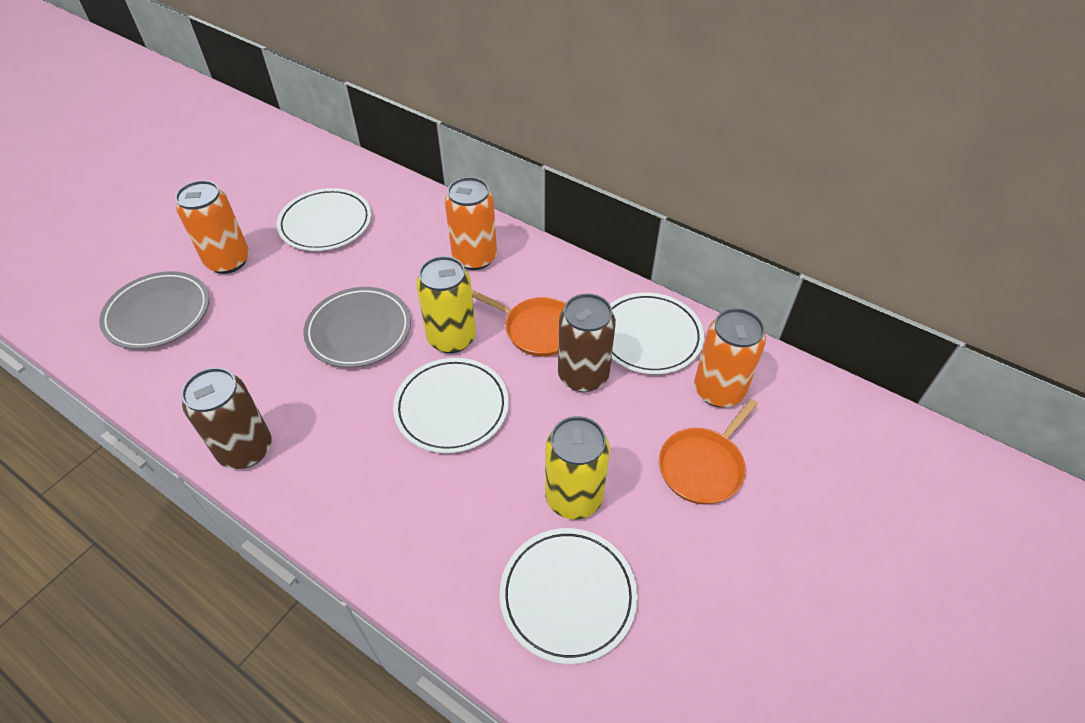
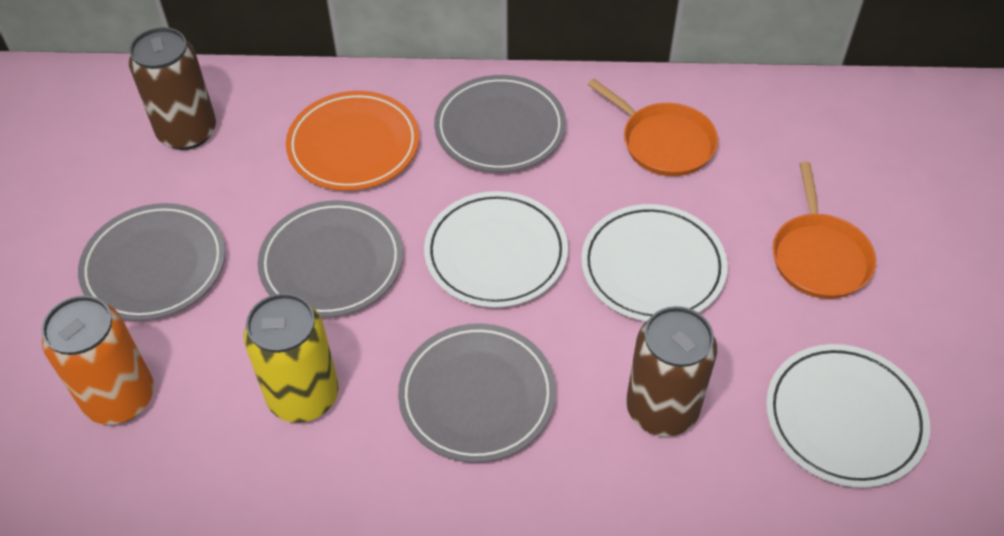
grey plate: [99,271,209,349] [303,287,411,368] = 2 -> [78,203,225,321] [258,200,403,318] [398,323,556,463] [434,75,566,172] = 4
orange can: [175,180,249,274] [445,177,497,270] [694,308,766,407] = 3 -> [41,295,154,425] = 1
orange plate: none = 0 -> [286,91,419,191] = 1
white plate: [276,188,371,251] [393,358,509,453] [500,528,638,664] [610,292,704,374] = 4 -> [424,191,568,307] [581,204,728,321] [766,344,930,488] = 3
yellow can: [416,256,476,353] [545,416,610,519] = 2 -> [244,293,339,423] = 1

